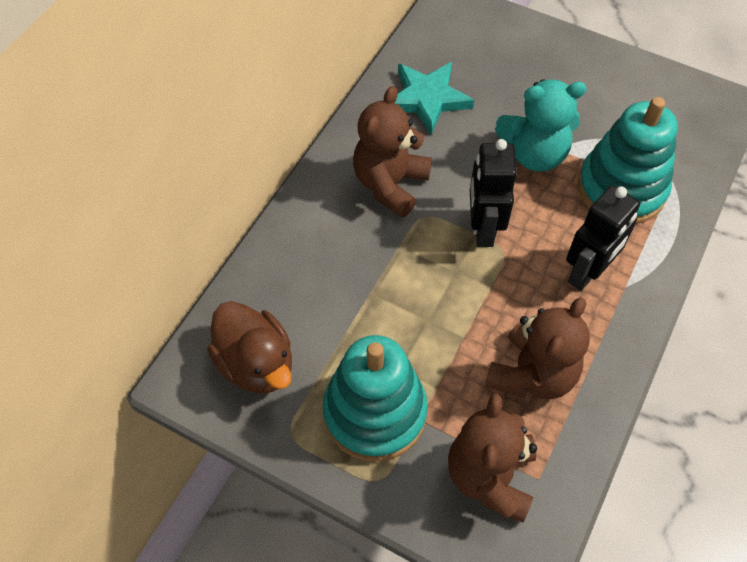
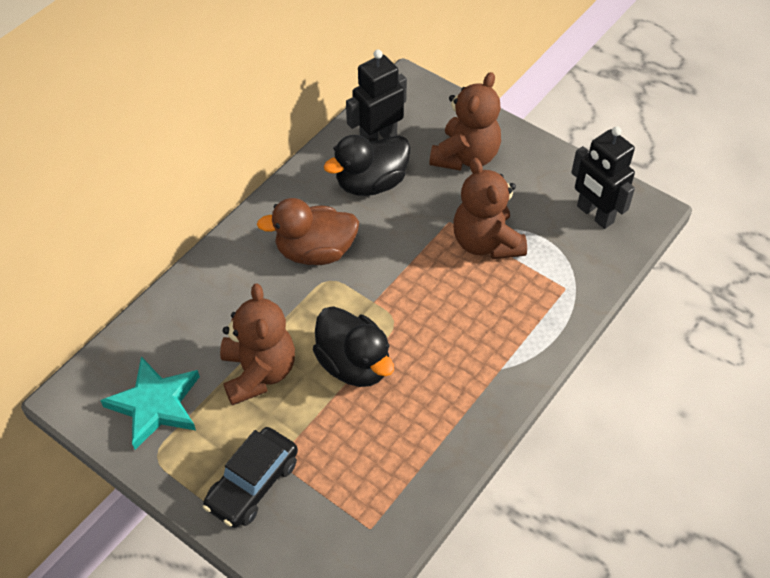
black car: none = 0 -> [203,427,298,528] = 1
black duck: none = 0 -> [313,306,394,387] [324,135,411,196] = 2
turquoise stacking toy: [323,335,428,462] [578,97,678,224] = 2 -> none = 0
turquoise teddy bear: [495,79,587,171] = 1 -> none = 0

